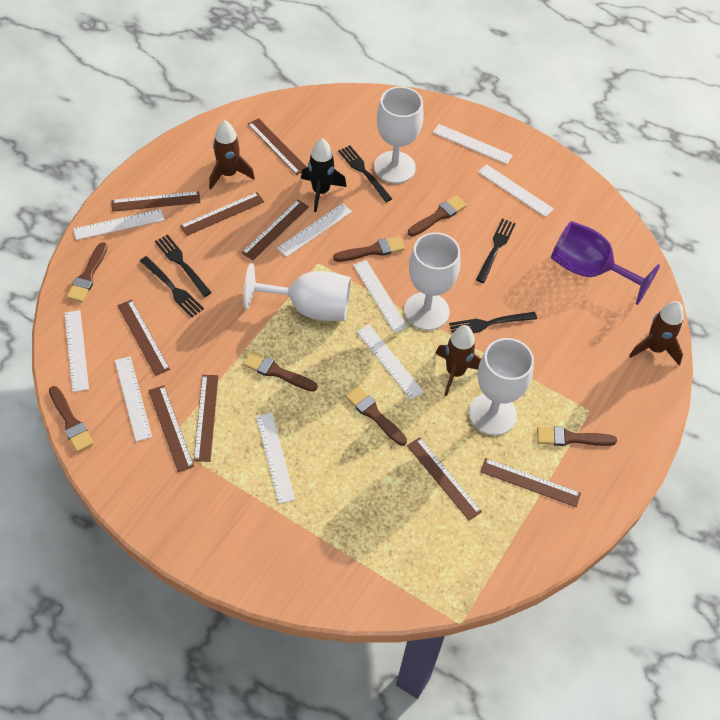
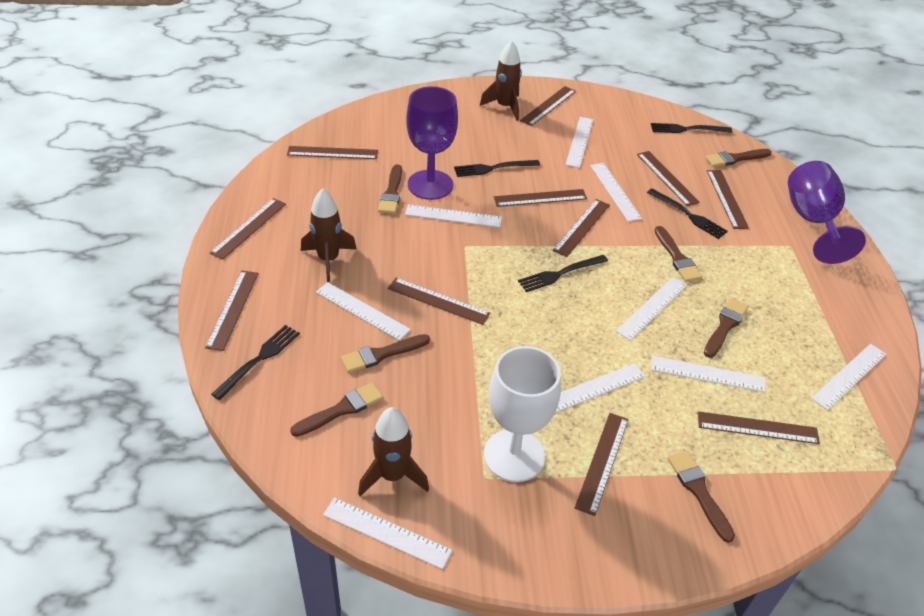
black rocket: [301,138,346,212] = 1 -> none = 0
brown ruler: [111,191,200,212] [117,300,170,376] [148,385,194,472] [180,192,264,236] [194,375,218,462] [241,200,309,260] [248,118,306,175] [407,437,482,520] [480,458,581,507] = 9 -> [205,271,259,351] [210,198,286,259] [287,146,378,159] [388,278,490,325] [494,189,587,207] [520,86,576,126] [553,199,610,257] [575,413,629,516] [637,151,700,206] [698,411,820,444] [707,170,749,229] = 11
purple goblet: [551,221,660,305] = 1 -> [406,86,458,200] [788,161,866,264] = 2
white goblet: [243,263,351,321] [374,86,423,184] [404,232,460,330] [469,338,534,436] = 4 -> [484,346,561,482] = 1

